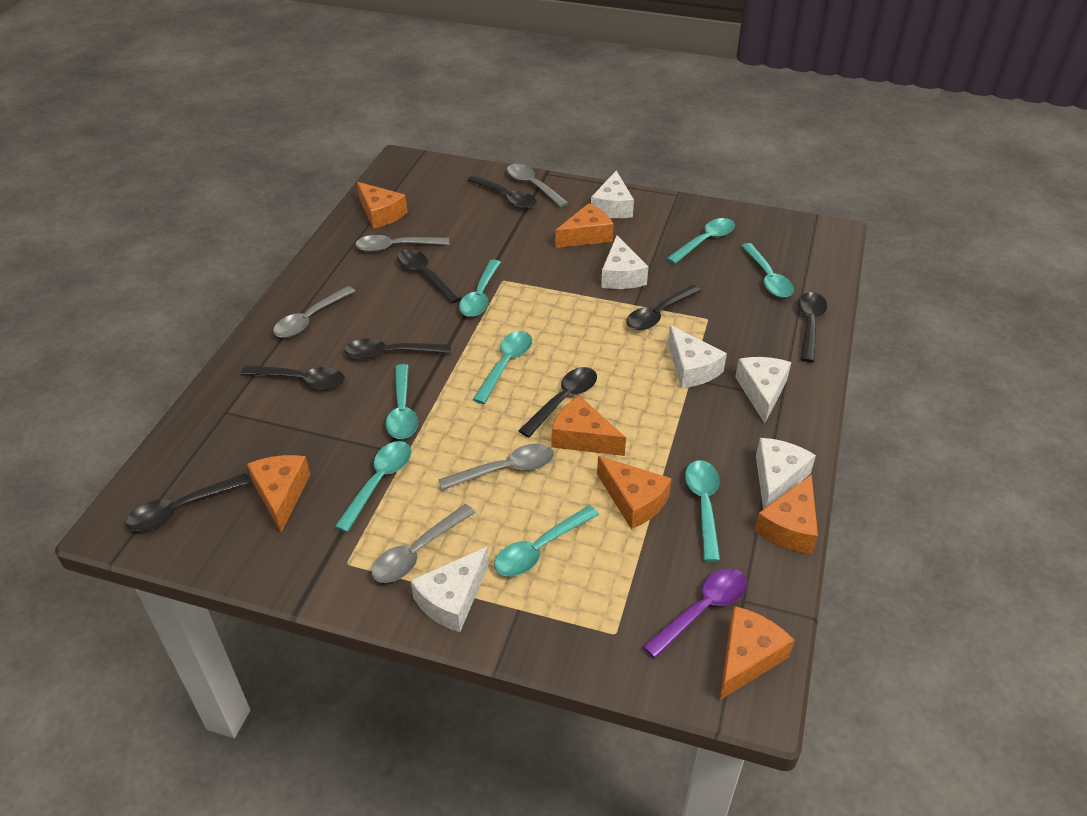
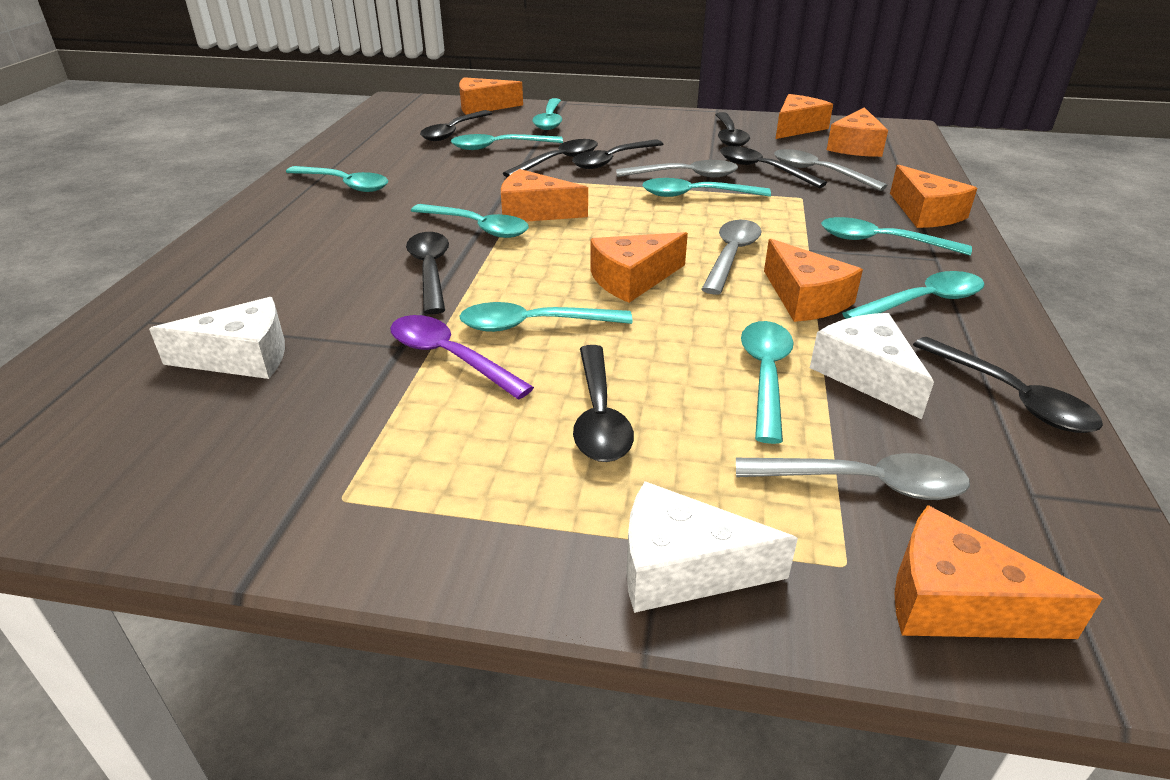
grey spoon: [273,286,355,338] [355,235,449,252] [371,504,475,583] [438,444,554,490] [507,164,569,207] = 5 -> [616,160,738,177] [701,220,762,295] [736,453,970,500] [774,149,887,191] = 4
orange cheese: [247,455,310,532] [357,182,407,229] [552,396,626,456] [555,203,614,248] [597,456,672,529] [720,606,795,700] [755,474,818,554] = 7 -> [459,77,523,115] [501,169,588,222] [590,232,688,303] [764,239,863,322] [776,94,833,139] [827,107,888,157] [890,165,977,228] [894,505,1103,639] = 8
turquoise spoon: [335,441,411,532] [386,364,418,439] [459,260,501,317] [473,331,532,404] [494,505,599,577] [666,218,735,264] [685,460,720,562] [742,243,794,298] = 8 -> [286,166,388,192] [411,204,529,238] [451,134,563,150] [459,302,632,332] [532,98,562,130] [642,178,771,197] [741,321,794,444] [821,217,972,255] [842,271,985,319] = 9
white cheese: [410,547,489,632] [591,171,634,218] [601,235,649,289] [668,325,727,388] [735,357,791,424] [756,438,816,509] = 6 -> [149,297,285,379] [626,481,798,613] [810,313,934,419] = 3

